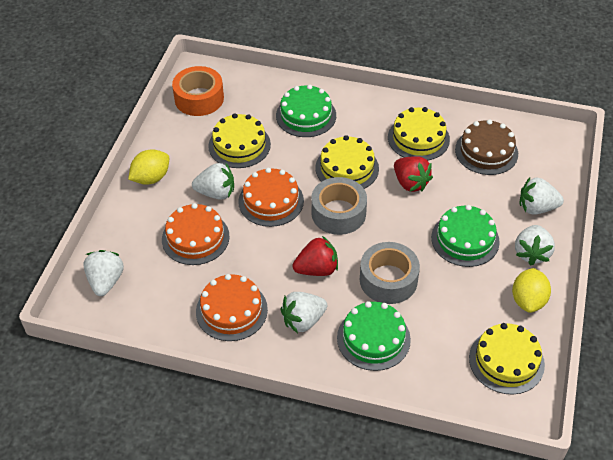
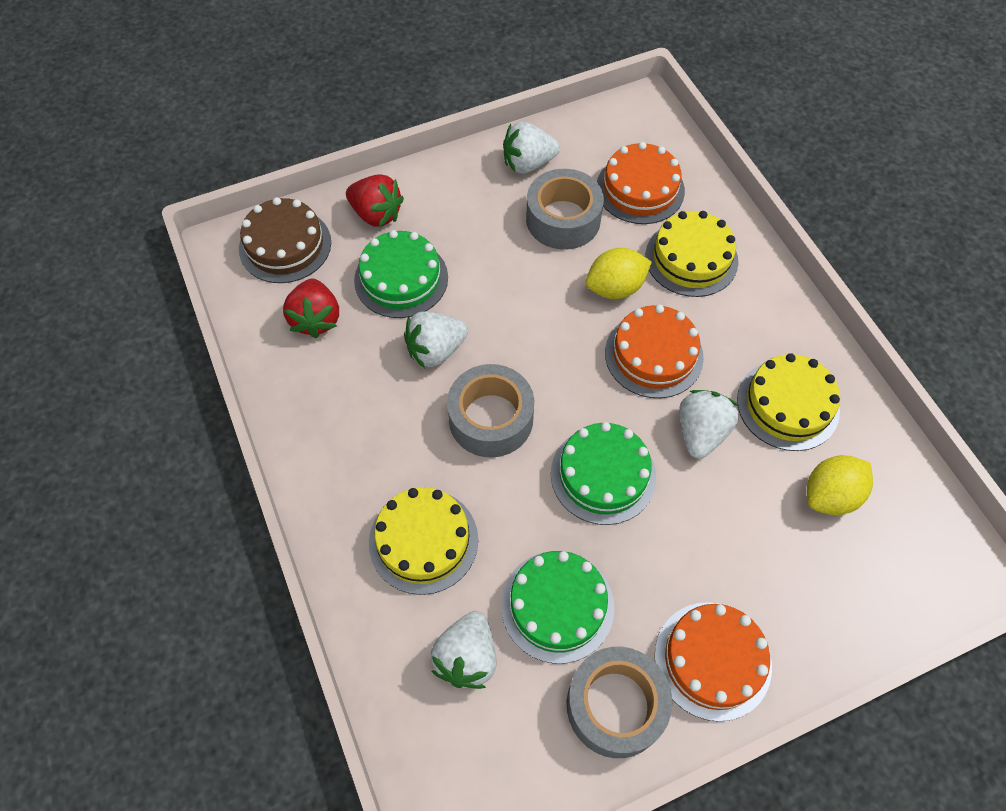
grey tape: [311,177,367,235] [360,242,420,304] = 2 -> [447,364,534,458] [526,169,604,249] [567,647,672,758] = 3
orange tape: [172,66,224,116] = 1 -> none = 0
white strawberry: [83,250,124,296] [192,163,234,200] [280,292,327,333] [515,225,555,266] [520,178,564,215] = 5 -> [404,311,468,368] [430,611,496,689] [503,122,560,173] [679,390,739,459] = 4
yellow cake: [208,113,271,168] [315,135,379,189] [388,107,450,161] [469,323,545,395] = 4 -> [369,487,478,595] [645,211,738,297] [737,353,840,451] = 3

